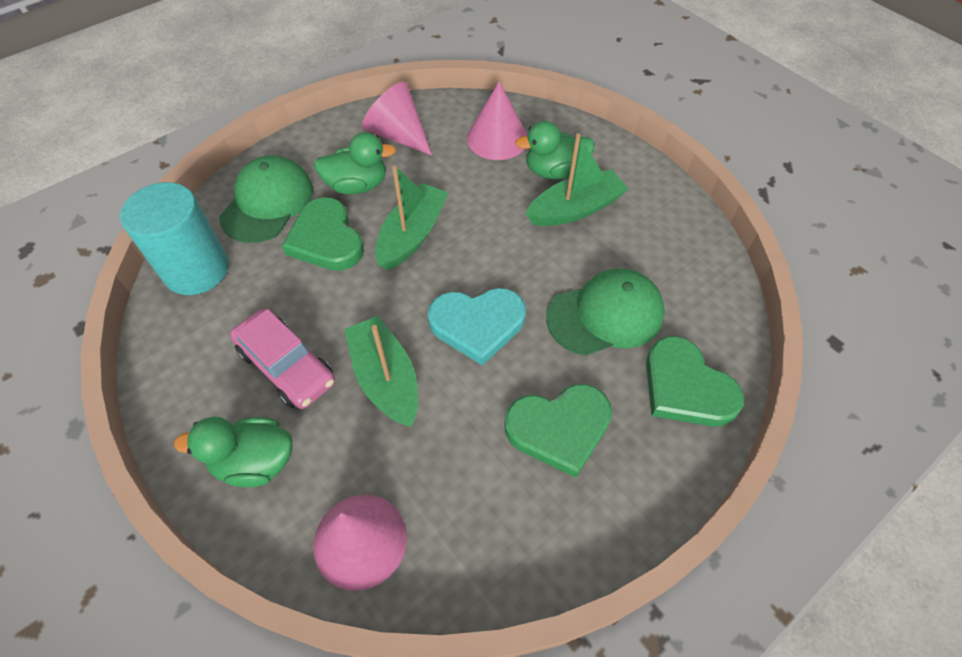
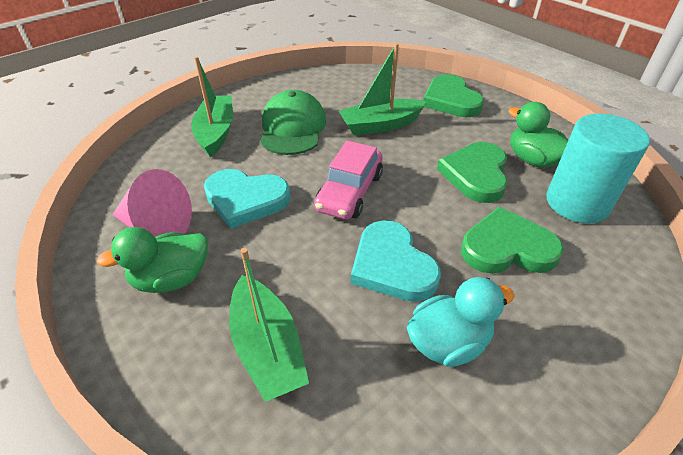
green cap: [219,155,313,243] [546,268,665,356] = 2 -> [260,90,326,155] = 1
green duck: [174,417,293,488] [314,132,396,194] [515,121,594,179] = 3 -> [97,227,208,293] [508,102,568,168] = 2
pink cone: [313,495,407,591] [362,82,432,156] [467,81,528,160] = 3 -> [113,169,192,237] = 1
turquoise duck: none = 0 -> [407,277,515,367] = 1
turquoise heart: [428,288,526,366] = 1 -> [204,169,290,229] [351,220,441,302] = 2

